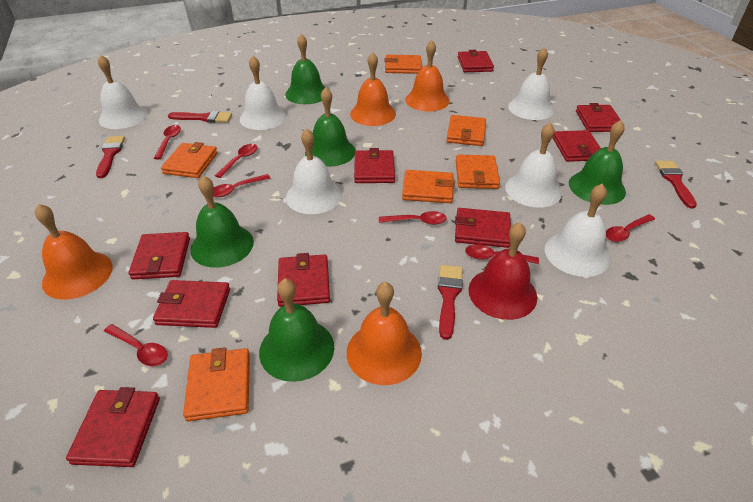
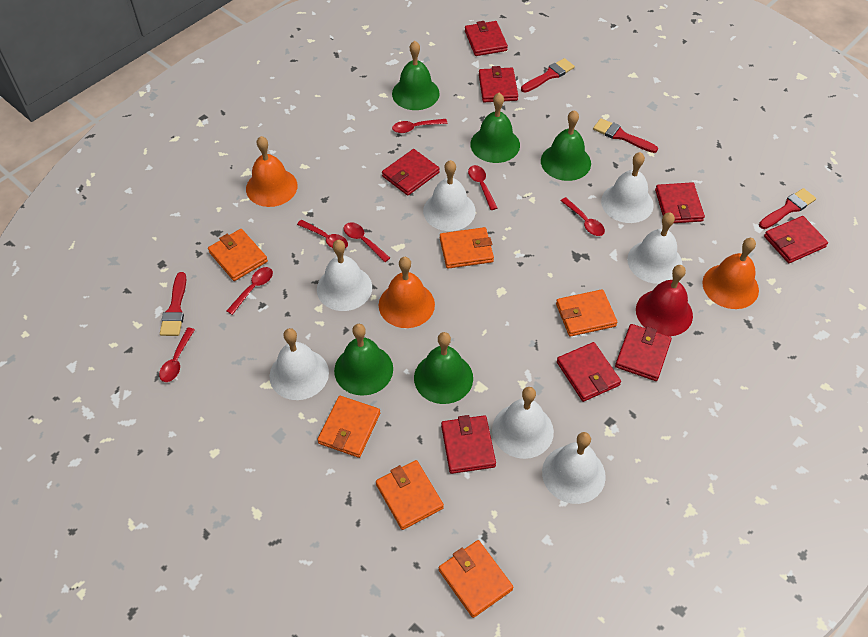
orange bell: [35,204,113,300] [347,282,422,385] [350,52,396,126] [405,40,450,112] = 4 -> [246,136,297,207] [379,257,435,328] [702,238,759,309] = 3
red wallet: [66,387,160,467] [129,232,190,279] [153,280,230,328] [277,253,330,307] [354,148,395,183] [455,208,511,248] [458,50,494,72] [553,130,601,162] [576,103,623,132] = 9 -> [382,149,440,196] [441,415,496,474] [465,21,508,56] [479,66,518,102] [557,342,621,402] [615,324,672,381] [655,182,705,223] [764,216,828,263] = 8
white bell: [98,55,148,129] [240,56,287,130] [286,129,342,214] [505,123,562,208] [508,47,554,120] [545,184,610,277] = 6 -> [270,328,329,400] [317,240,372,311] [423,160,476,231] [492,387,554,459] [542,432,606,504] [601,152,654,223] [627,212,682,284] = 7

